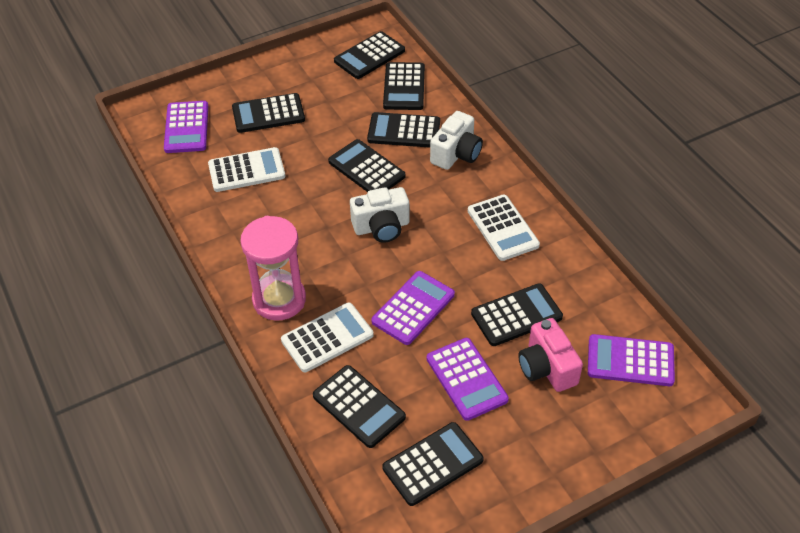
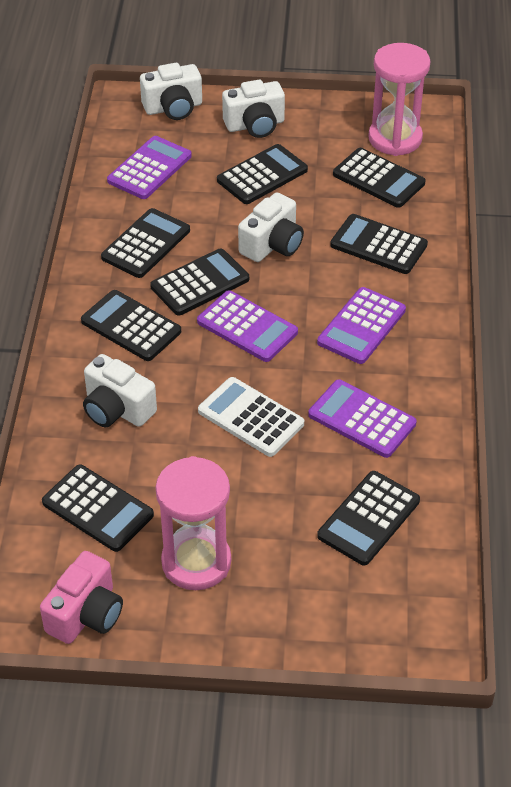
pink hourglass: [240,216,306,321] = 1 -> [155,456,231,590] [368,43,431,156] = 2
white calculator: [208,147,285,192] [281,302,374,372] [468,194,540,261] = 3 -> [198,377,304,457] = 1
white camera: [350,187,409,243] [430,111,483,170] = 2 -> [83,354,157,427] [140,63,202,120] [222,80,285,138] [238,192,304,262] = 4

